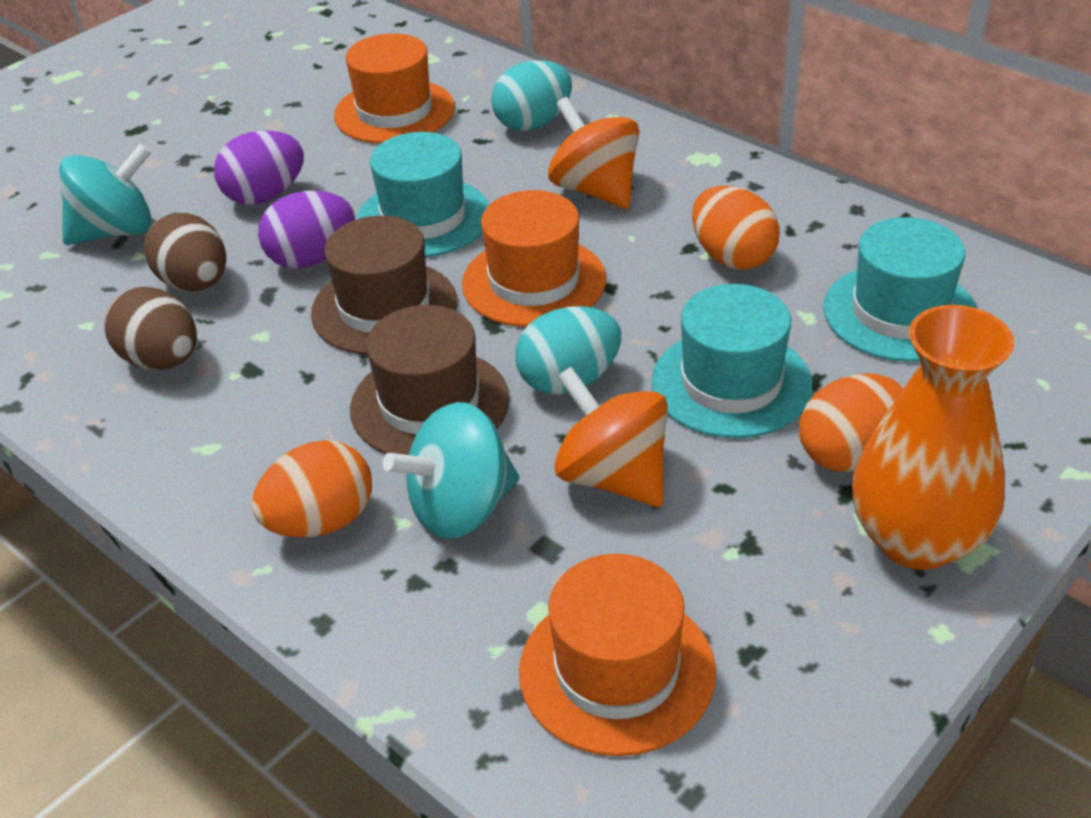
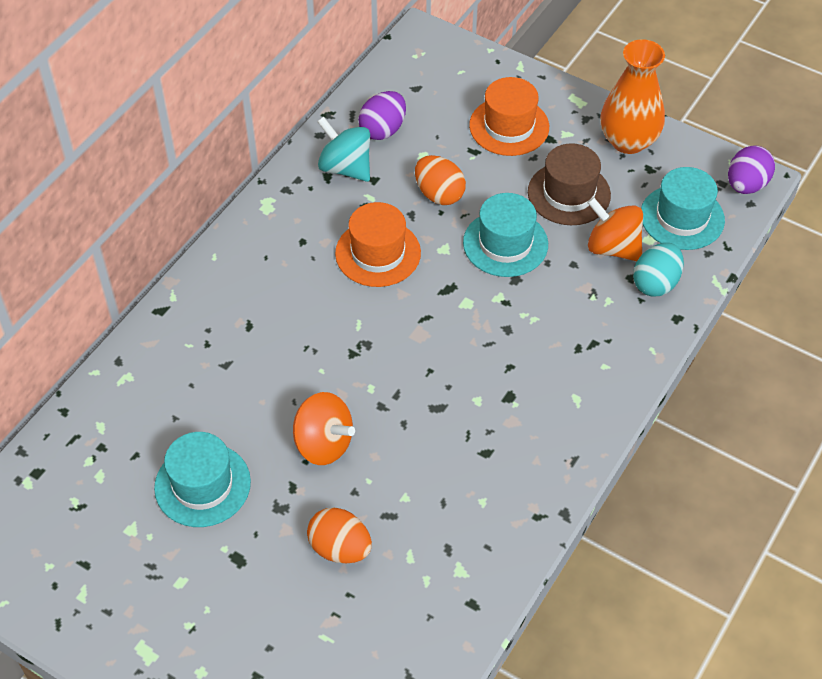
brown egg: [104,287,197,370] [144,212,226,291] = 2 -> none = 0
brown hat: [311,216,458,355] [350,305,510,455] = 2 -> [528,143,611,225] = 1
orange egg: [252,440,372,537] [692,186,780,270] [799,374,903,472] = 3 -> [307,508,372,563] [415,155,466,205] = 2
orange hat: [334,33,455,144] [462,190,606,327] [519,554,716,756] = 3 -> [335,202,421,287] [469,77,549,156] = 2
turquoise egg: [491,60,572,131] [515,306,621,395] = 2 -> [633,243,684,296] = 1
turquoise spinning top: [59,143,152,245] [383,402,519,539] = 2 -> [317,117,370,182] = 1

